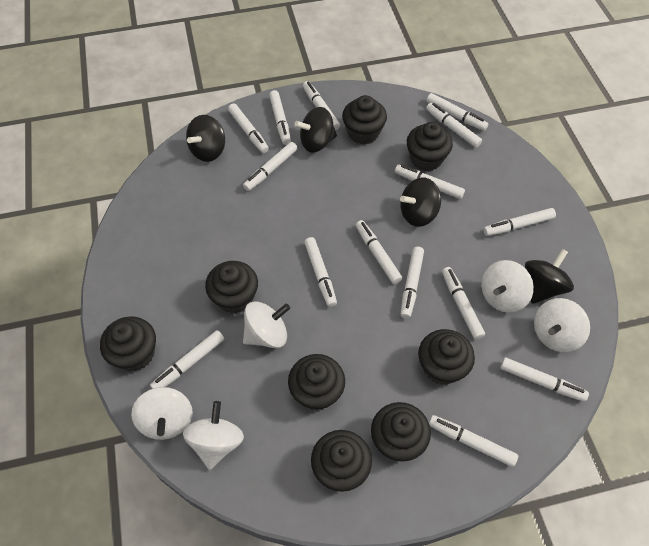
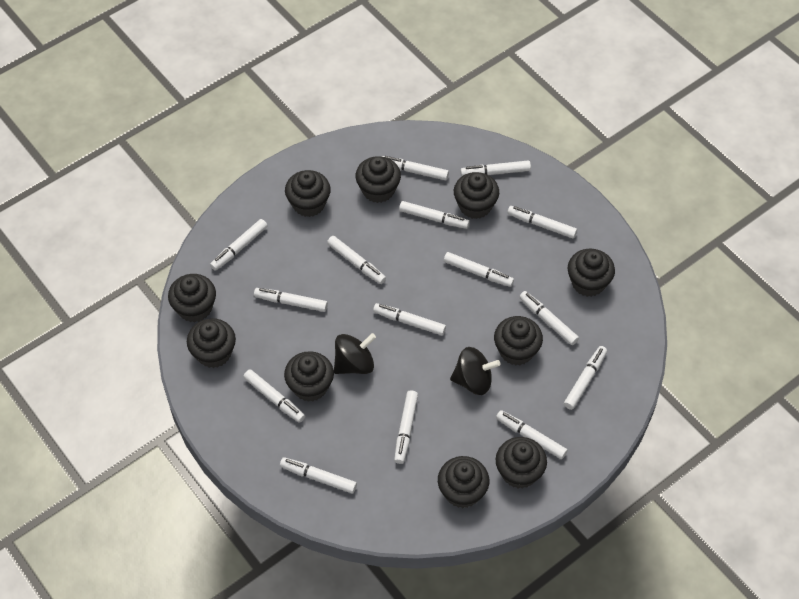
black cupcake: [100,316,156,372] [205,261,258,313] [288,354,345,410] [311,430,372,492] [342,95,387,144] [371,402,431,462] [407,122,453,171] [418,329,475,385] = 8 -> [168,274,216,323] [187,318,236,368] [284,351,334,402] [285,170,331,217] [356,156,401,203] [438,456,489,508] [454,172,499,219] [494,316,543,365] [496,437,547,489] [568,249,615,297] = 10
black spinning top: [186,115,225,162] [294,107,337,152] [400,178,441,227] [525,249,574,304] = 4 -> [334,333,376,374] [450,347,500,395] = 2
white spinning top: [131,387,193,440] [183,401,244,470] [243,301,290,348] [481,260,534,313] [534,298,590,352] = 5 -> none = 0

